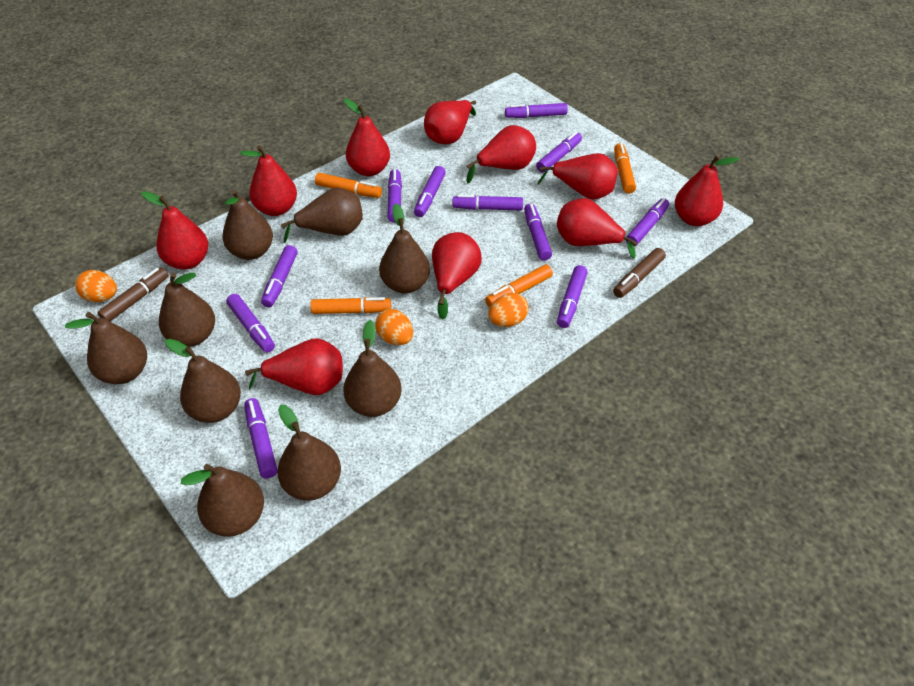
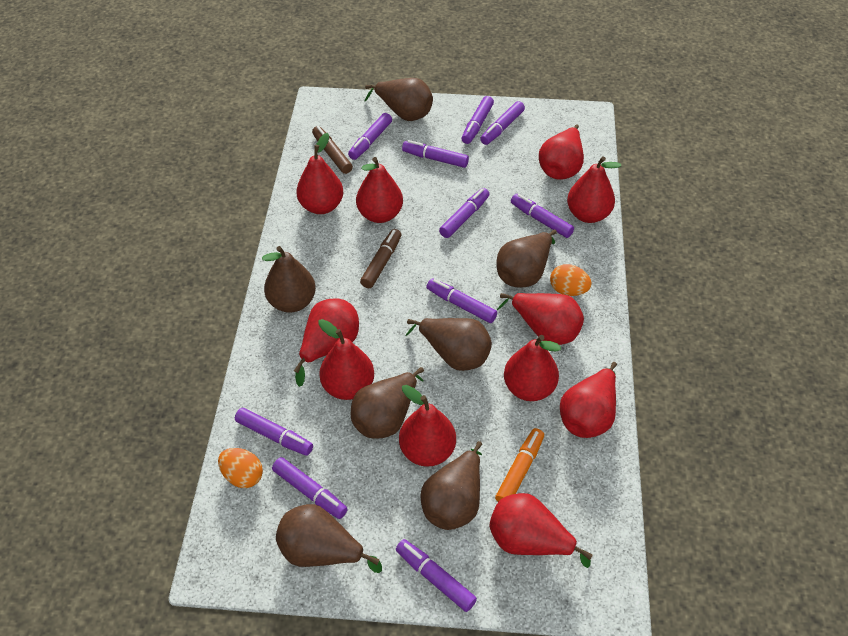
brown pear: [65,312,147,384] [159,273,215,347] [165,339,241,423] [181,464,264,537] [222,189,273,260] [277,405,341,501] [281,187,363,243] [343,320,402,417] [379,204,430,293] = 9 -> [262,246,316,312] [276,504,382,573] [351,367,424,439] [365,78,433,121] [405,318,492,371] [420,441,482,530] [496,229,557,288] = 7
orange egg: [75,270,117,302] [375,309,413,345] [488,293,529,327] = 3 -> [218,448,263,488] [550,264,592,296] = 2
orange marker: [311,297,391,314] [315,173,382,198] [485,264,553,307] [614,143,636,194] = 4 -> [495,428,544,502] = 1
purple marker: [226,294,275,352] [244,398,278,478] [261,245,297,307] [387,169,402,223] [414,166,446,217] [453,195,523,211] [505,103,568,118] [524,204,552,261] [536,132,582,173] [557,265,588,328] [626,198,669,246] = 11 -> [235,408,313,456] [272,457,348,519] [348,113,392,160] [396,539,477,612] [402,140,469,168] [427,278,497,323] [439,188,489,238] [461,96,494,144] [480,101,525,145] [511,194,574,238] = 10
red pear: [141,191,208,270] [240,145,297,216] [245,338,343,395] [344,99,390,176] [424,100,476,144] [432,232,482,320] [467,125,536,183] [537,153,618,200] [557,198,638,259] [675,155,739,226] = 10 -> [294,298,359,387] [296,133,343,214] [318,319,374,400] [356,157,403,223] [399,385,456,467] [489,493,592,568] [497,293,584,345] [504,335,561,401] [539,125,584,180] [560,362,617,438] [567,157,621,223] = 11

